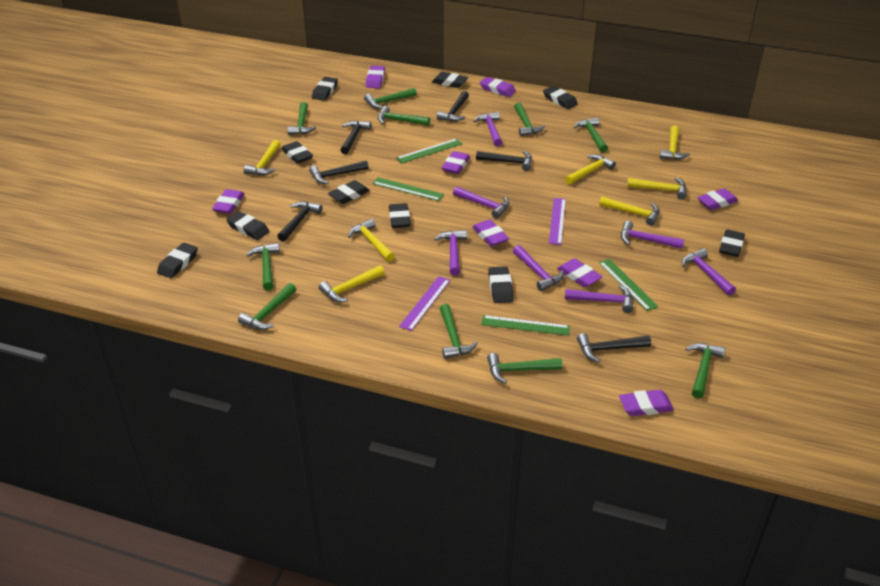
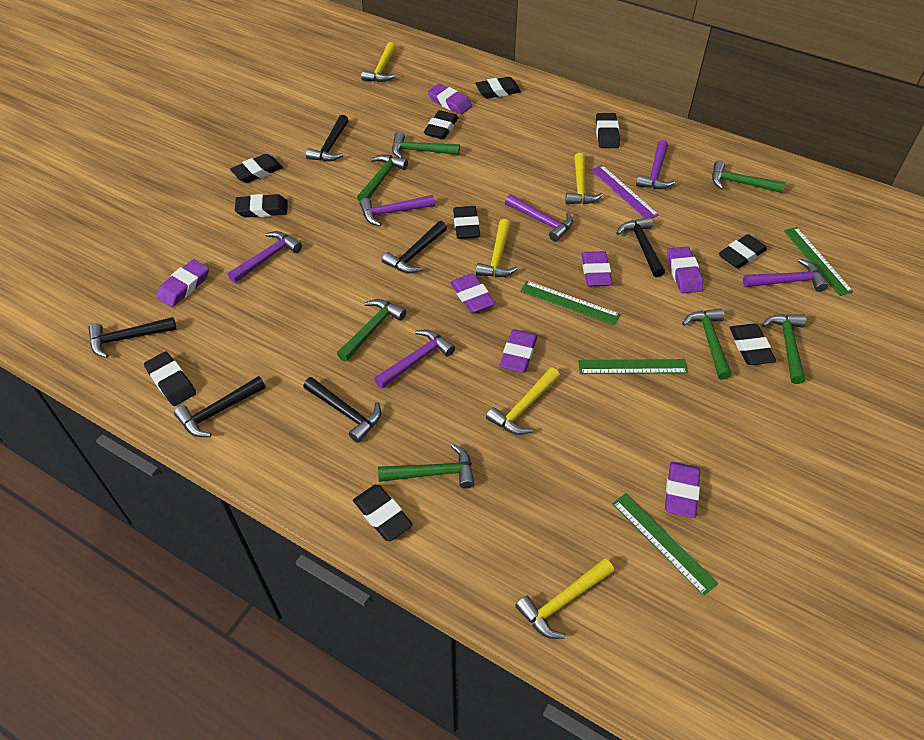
green hammer: [238,283,296,330] [246,243,280,290] [287,102,316,135] [364,88,417,109] [377,106,430,126] [439,304,478,359] [487,353,562,384] [514,102,545,136] [573,117,608,152] [686,343,726,399] = 10 -> [337,299,406,362] [357,155,408,202] [378,444,475,489] [392,132,460,158] [682,308,732,380] [712,160,785,193] [762,314,806,384] = 7
purple eraser: [212,189,245,214] [366,66,385,88] [442,151,470,174] [472,219,509,246] [480,77,516,97] [557,258,602,287] [619,390,674,416] [697,188,738,210] = 8 -> [156,259,209,307] [428,84,472,115] [450,273,495,313] [500,329,537,372] [581,251,613,286] [665,462,700,518] [667,247,703,293] = 7
purple hammer: [435,230,467,275] [453,186,510,219] [473,112,502,146] [513,245,564,291] [565,285,633,313] [621,221,684,249] [682,248,736,296] = 7 -> [228,231,302,283] [360,195,435,226] [374,329,455,389] [505,194,573,242] [636,140,675,189] [743,259,828,292] = 6
purple ruler: [399,276,450,331] [549,198,566,245] = 2 -> [591,165,659,218] = 1
yellow hammer: [244,140,281,175] [319,265,385,302] [348,219,395,262] [565,154,616,185] [599,197,660,226] [627,177,687,199] [660,125,690,160] = 7 -> [361,42,396,82] [476,219,518,277] [486,367,560,435] [515,558,614,639] [565,153,603,204] = 5

